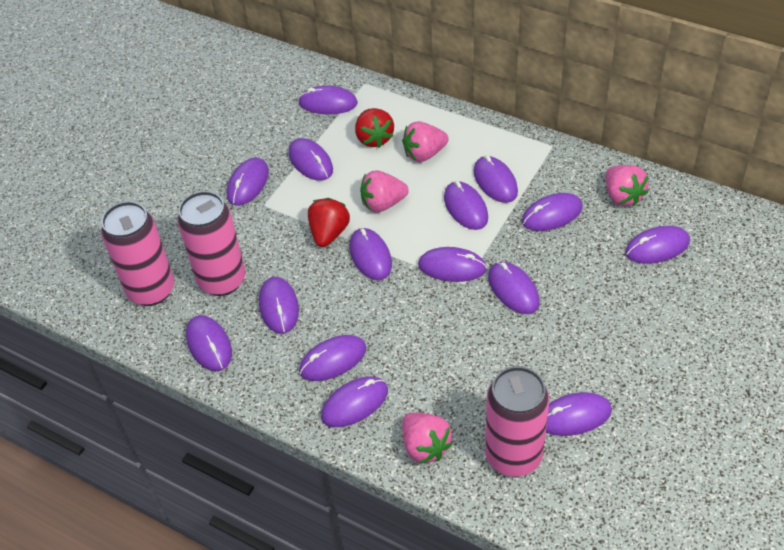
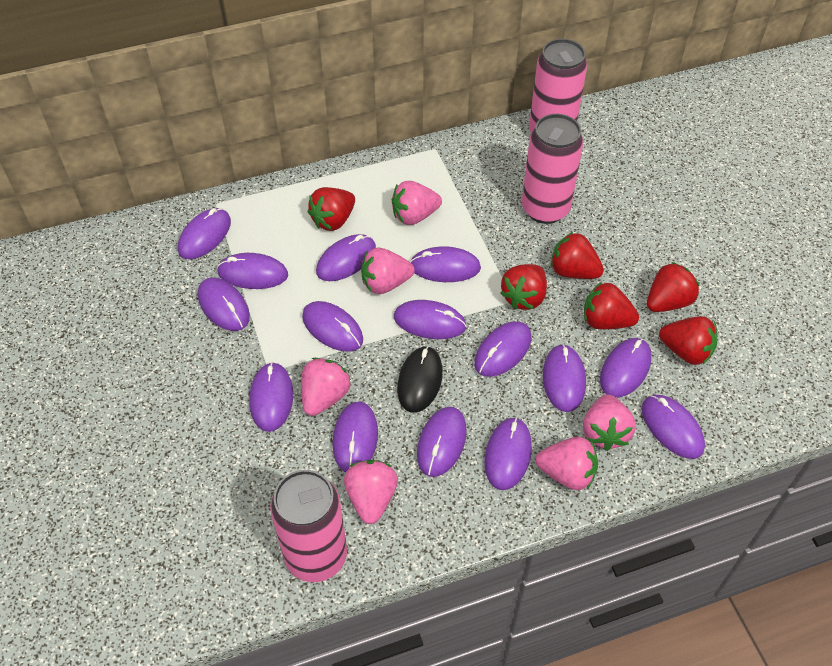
black mouse: none = 0 -> [397,346,443,412] = 1
pink strawberry: [360,170,409,212] [402,121,449,162] [402,412,453,464] [605,165,649,206] = 4 -> [301,358,351,416] [344,460,398,524] [361,248,415,294] [392,181,442,225] [536,437,598,490] [583,394,636,451] = 6
red strawberry: [308,198,350,247] [355,108,394,148] = 2 -> [308,187,355,231] [501,264,547,310] [551,232,604,279] [584,282,639,329] [647,262,699,312] [659,316,717,365] = 6

